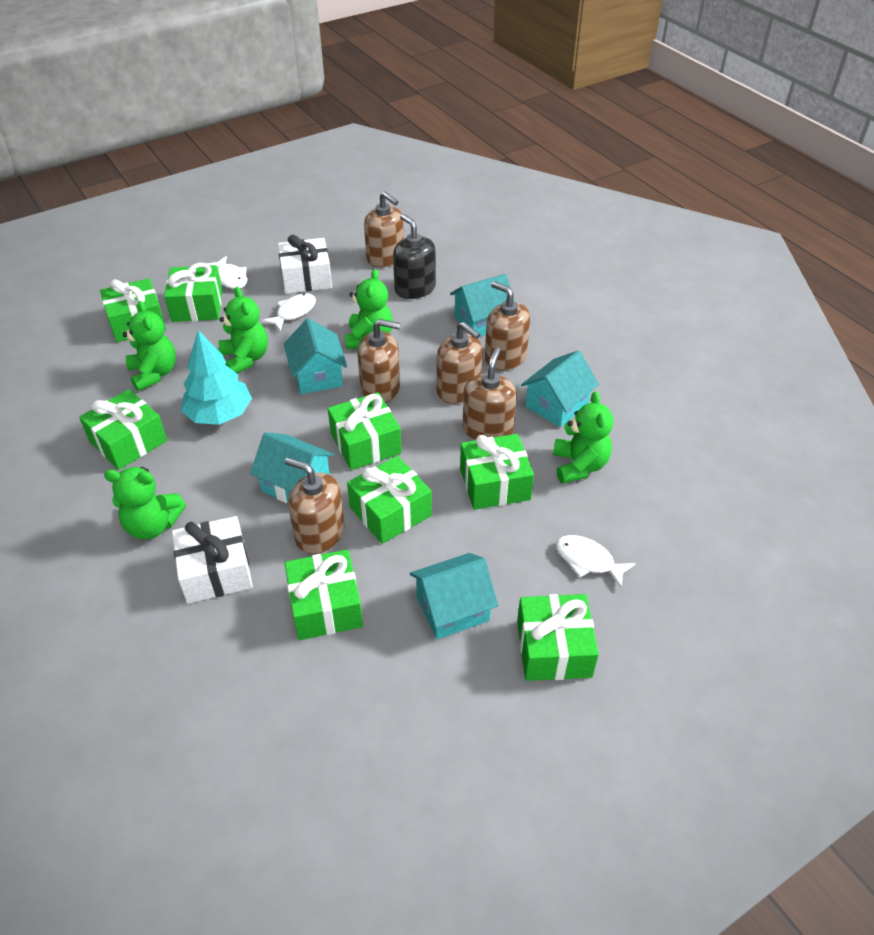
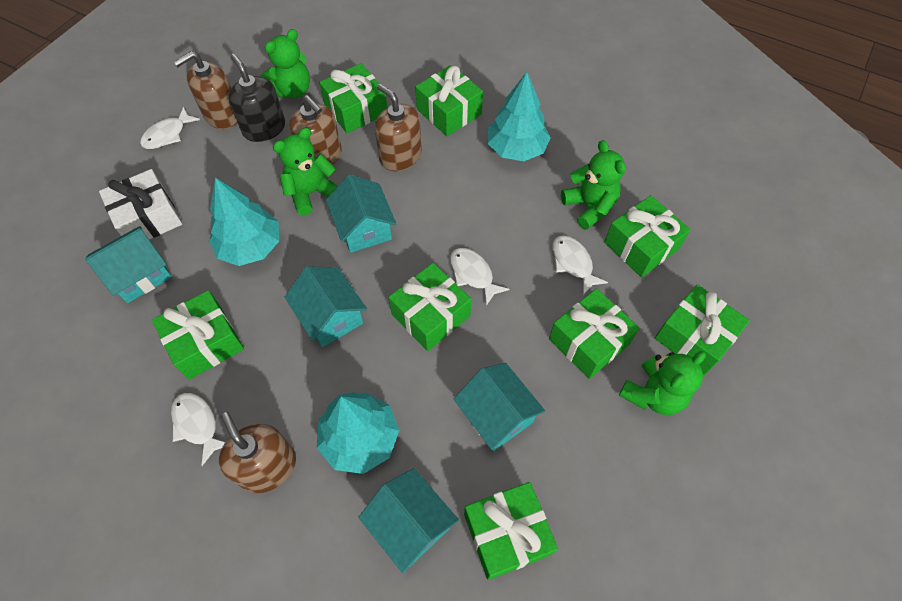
brown soap dispenser: [285,457,345,554] [357,319,401,403] [364,192,404,268] [436,322,483,404] [463,347,517,440] [485,281,530,371] = 6 -> [174,51,237,129] [219,412,296,493] [289,95,342,165] [375,84,422,171] = 4
green teddy bear: [104,467,186,539] [123,301,176,391] [219,287,268,373] [345,269,393,349] [553,391,613,484] = 5 -> [260,29,310,98] [273,128,338,216] [561,140,626,230] [619,351,706,415] = 4
turquoise tree: [181,330,252,425] = 1 -> [209,178,279,266] [317,392,399,474] [487,72,551,161] = 3
white fish: [206,256,247,289] [262,293,316,331] [556,535,636,588] = 3 -> [140,107,200,149] [171,393,225,466] [450,248,509,306] [552,236,608,295] = 4
white gift: [172,516,253,604] [278,235,332,294] = 2 -> [99,169,182,240] = 1

